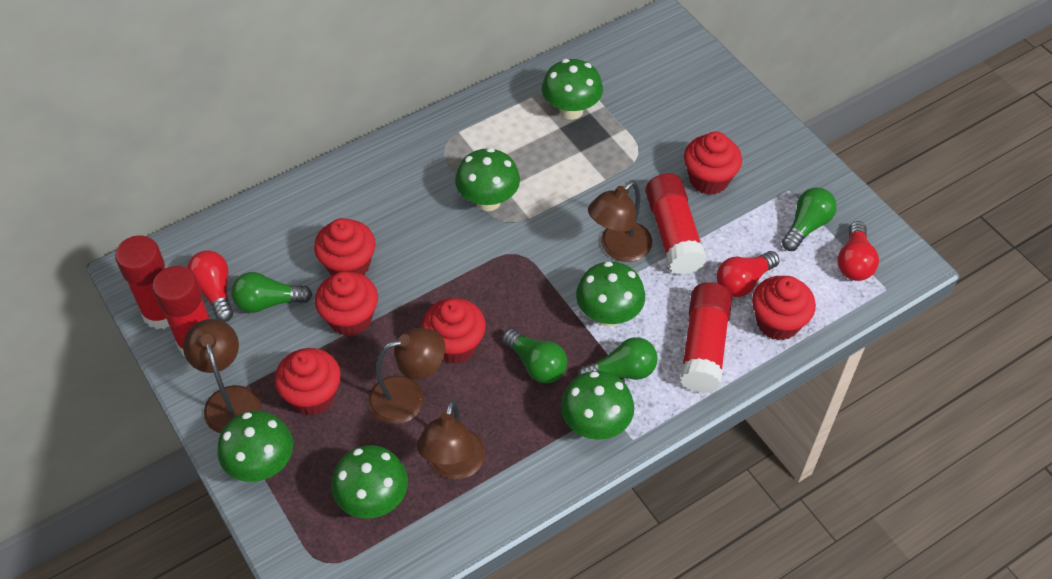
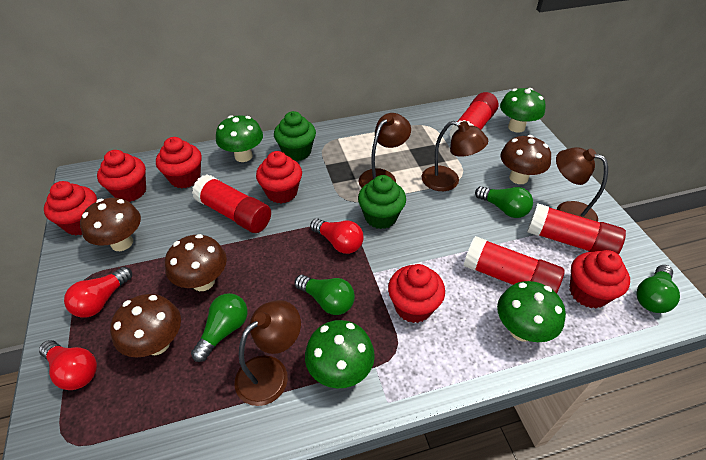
brown mushroom: none = 0 -> [80,198,141,251] [110,294,181,358] [165,234,227,291] [500,135,551,184] = 4
green cupcake: none = 0 -> [274,111,316,161] [358,175,406,229] = 2
green mushroom: [217,411,293,482] [331,445,408,518] [455,148,520,211] [542,59,603,120] [561,371,634,440] [576,261,645,327] = 6 -> [216,115,263,162] [305,320,375,388] [497,281,566,342] [500,88,546,133] = 4

